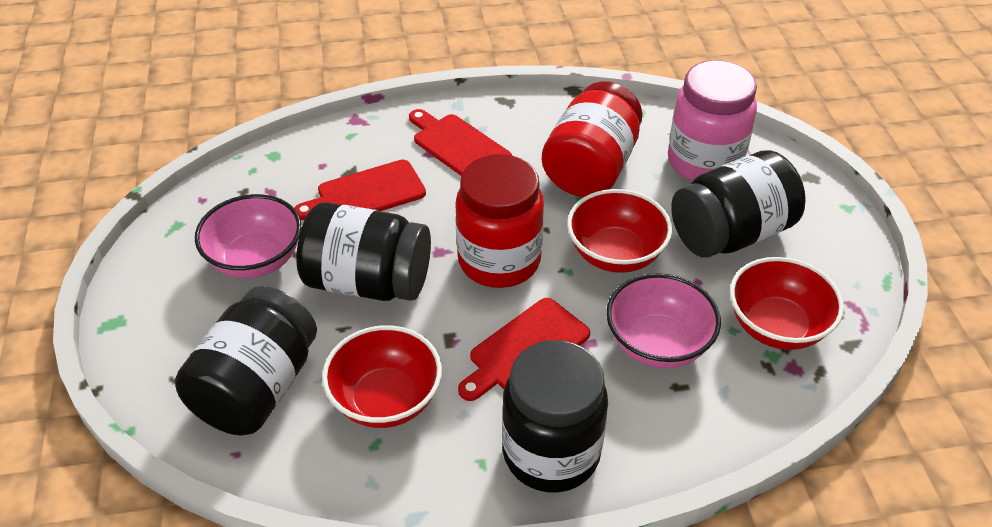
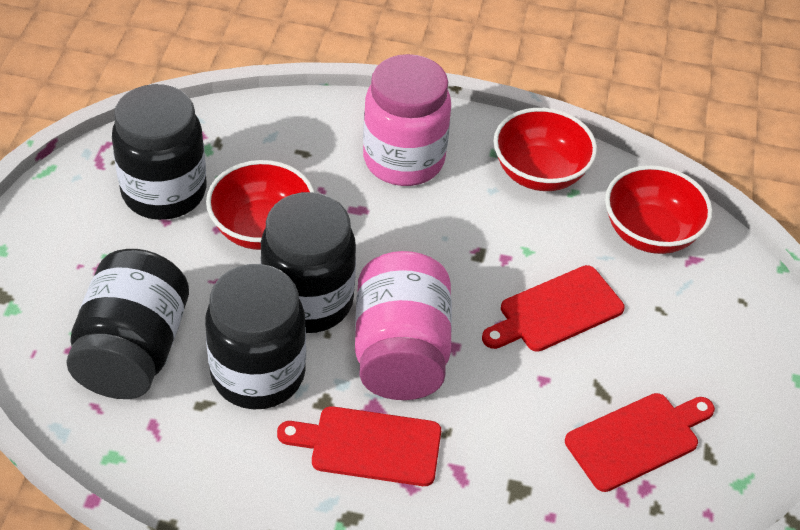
pink bowl: [195,194,301,278] [606,273,721,369] = 2 -> none = 0
pink jar: [668,60,757,181] = 1 -> [355,251,452,400] [363,54,451,186] = 2
red jar: [455,154,544,288] [542,81,643,197] = 2 -> none = 0

